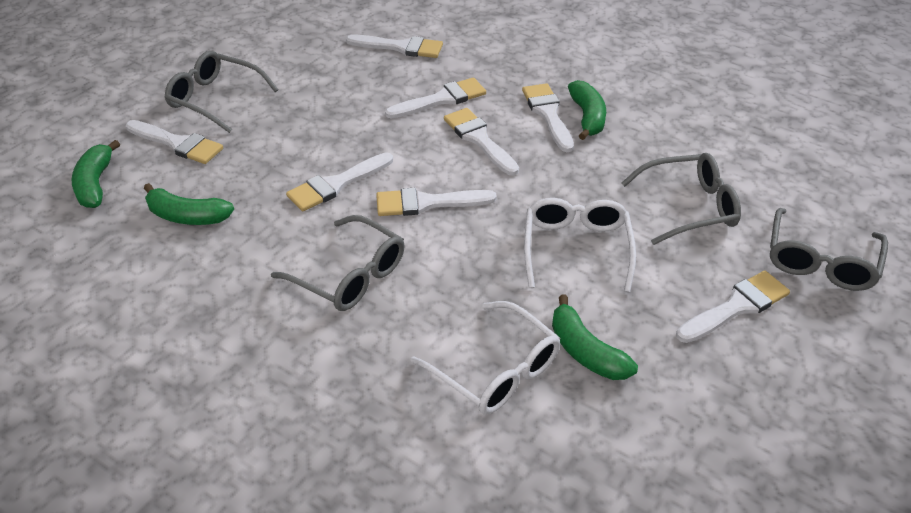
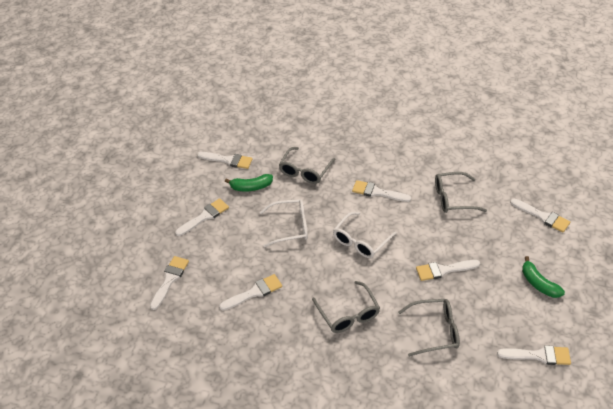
green banana: [71,140,120,208] [144,183,234,225] [552,294,638,380] [568,80,606,140] = 4 -> [225,174,273,191] [522,256,565,298] = 2

